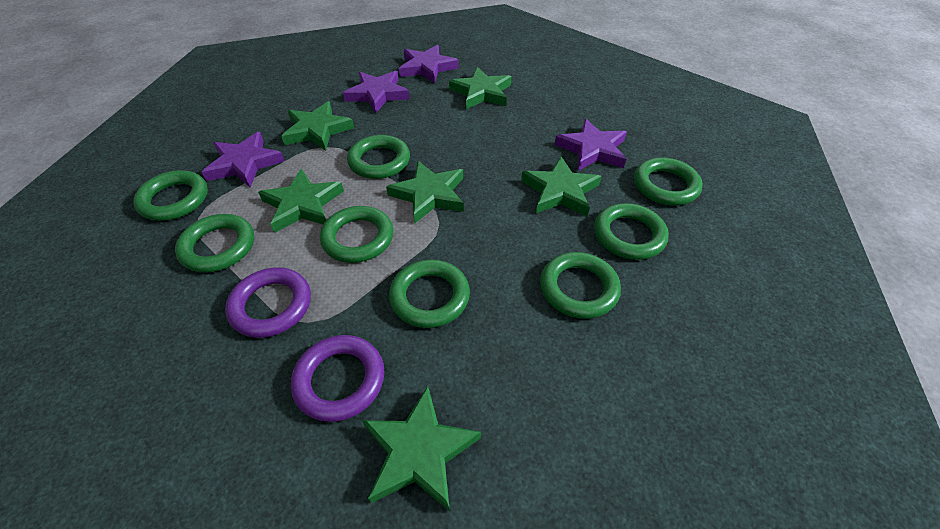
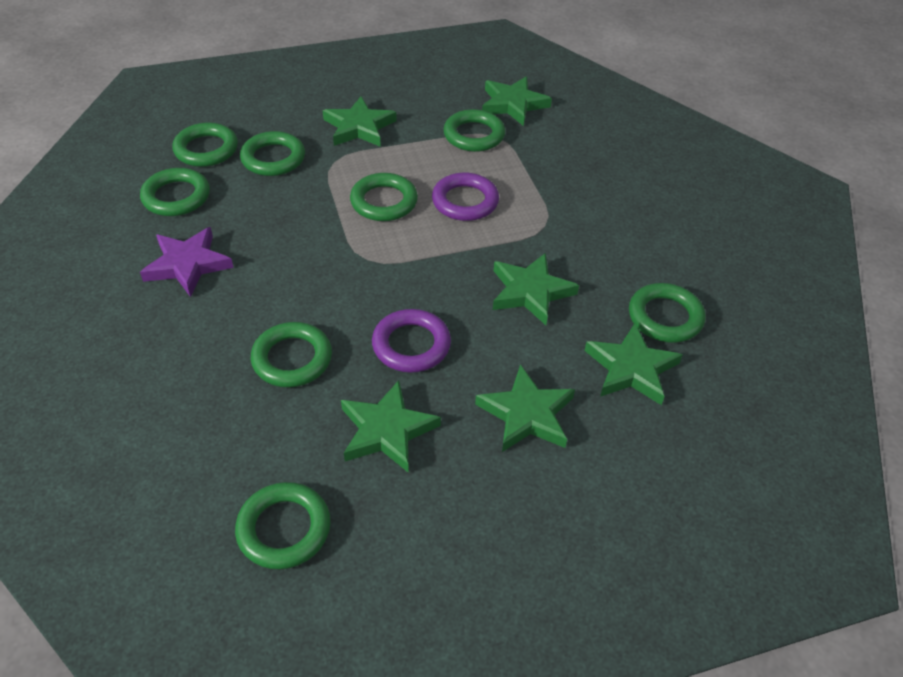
purple star: [202,132,285,187] [343,71,410,113] [399,45,459,84] [554,119,627,171] = 4 -> [140,227,234,297] = 1

